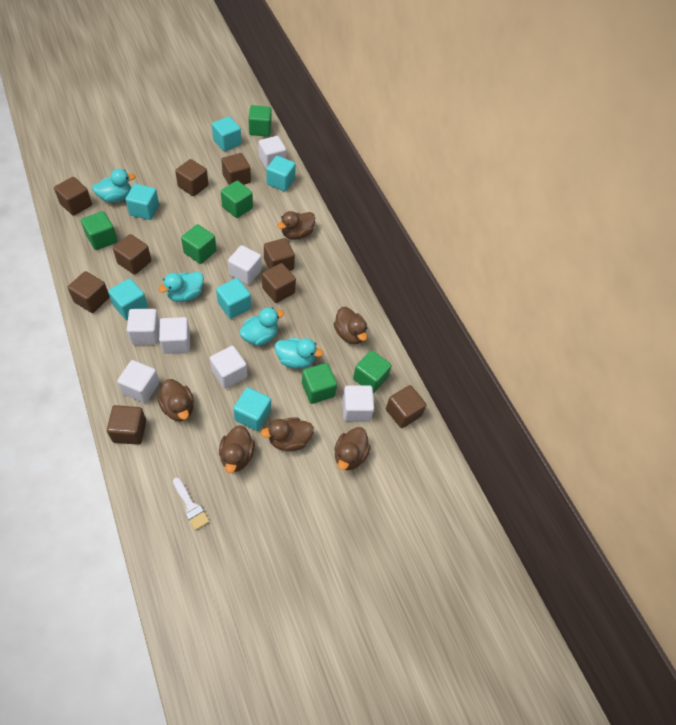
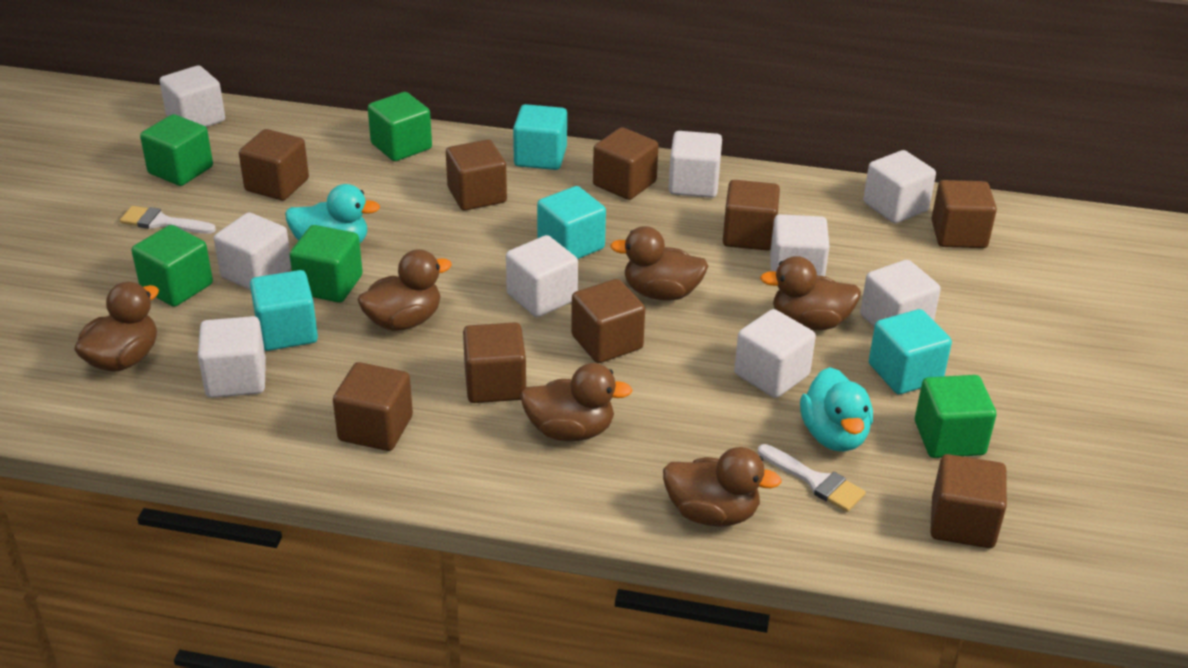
green cube: [81,211,118,250] [181,224,217,264] [221,180,253,218] [248,105,272,137] [302,363,337,404] [353,350,392,393] = 6 -> [132,225,213,307] [140,114,213,186] [290,225,363,303] [368,92,432,161] [915,375,996,458] = 5
turquoise cube: [108,278,148,320] [126,184,159,220] [212,116,241,151] [216,278,251,319] [233,387,271,431] [266,156,296,192] = 6 -> [250,270,318,351] [513,104,567,170] [537,186,606,259] [869,309,952,394] = 4
turquoise duck: [92,169,136,203] [158,272,204,302] [239,307,284,346] [275,338,323,369] = 4 -> [285,184,380,243] [800,367,873,452] = 2
white brush: [173,478,210,530] = 1 -> [120,206,216,234] [758,444,866,512] = 2
white cube: [117,360,159,403] [127,309,160,345] [159,317,190,354] [210,346,247,389] [228,245,262,285] [258,136,286,169] [342,385,374,421] = 7 -> [159,65,225,127] [198,316,266,398] [214,212,291,290] [506,235,578,317] [668,131,722,198] [734,309,816,398] [770,214,830,276] [860,260,941,327] [863,150,936,223] = 9

